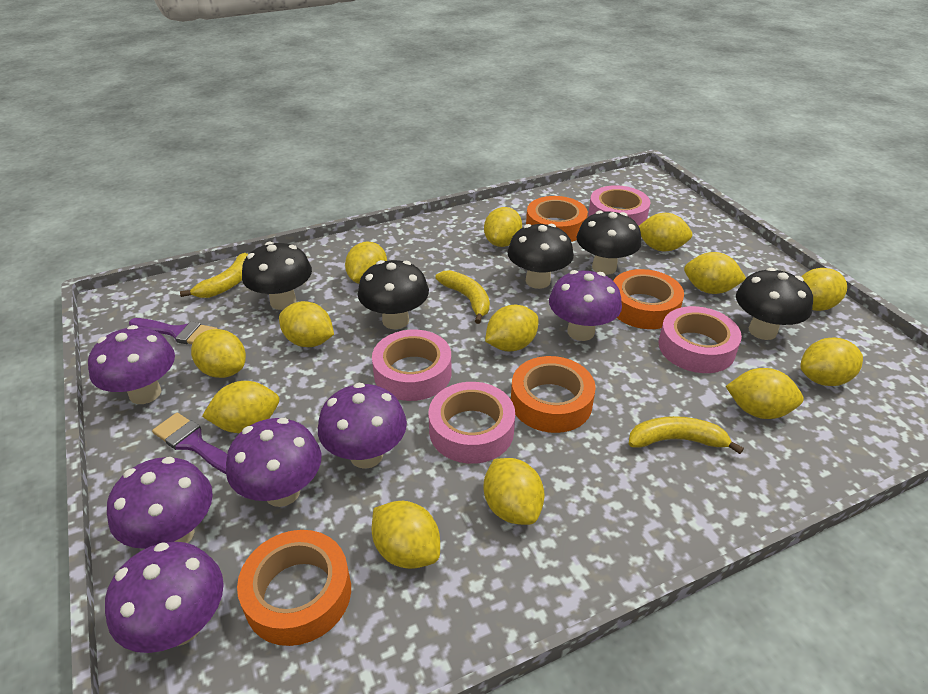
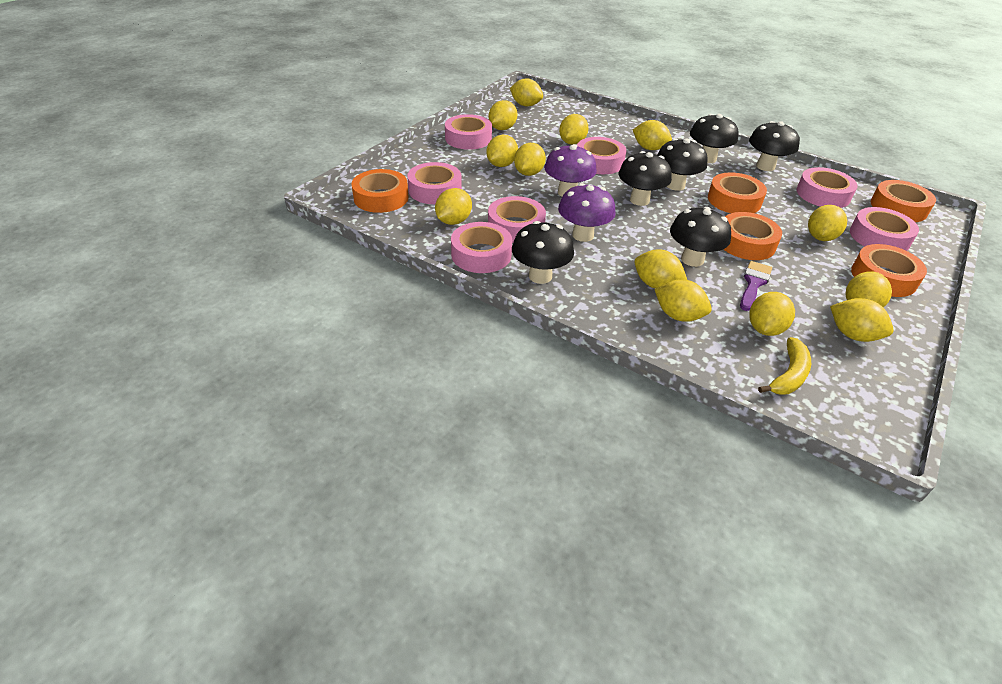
black mushroom: [242,242,312,310] [358,260,429,329] [507,224,574,289] [576,211,642,275] [736,268,813,340] = 5 -> [512,221,574,284] [619,151,672,206] [658,138,708,191] [670,207,731,267] [690,114,738,163] [749,121,800,171] = 6
orange tape: [237,530,351,646] [511,356,596,433] [526,196,588,242] [613,269,684,329] = 4 -> [351,169,409,213] [708,172,767,213] [724,212,782,260] [851,244,927,297] [871,180,936,222] = 5
pink tape: [372,330,452,401] [428,382,515,464] [588,185,650,226] [659,306,742,373] = 4 -> [407,162,462,204] [445,114,492,150] [451,222,512,273] [488,196,546,243] [577,137,626,174] [796,167,858,208] [850,207,919,251] = 7
purple brush: [129,318,217,344] [152,413,227,474] = 2 -> [740,261,772,311] = 1
purple mushroom: [88,325,175,404] [105,542,224,653] [107,457,213,549] [226,418,321,507] [318,383,407,469] [549,270,622,341] = 6 -> [544,144,597,197] [558,183,616,242] = 2
yellow banana: [180,253,248,298] [435,270,490,324] [629,416,744,454] = 3 -> [758,337,811,394] = 1

